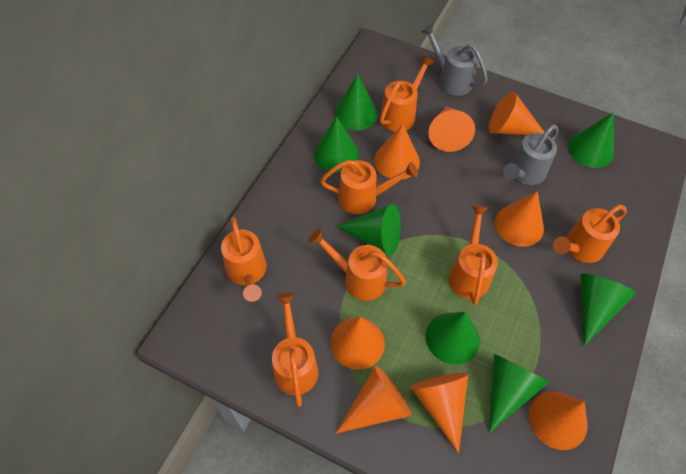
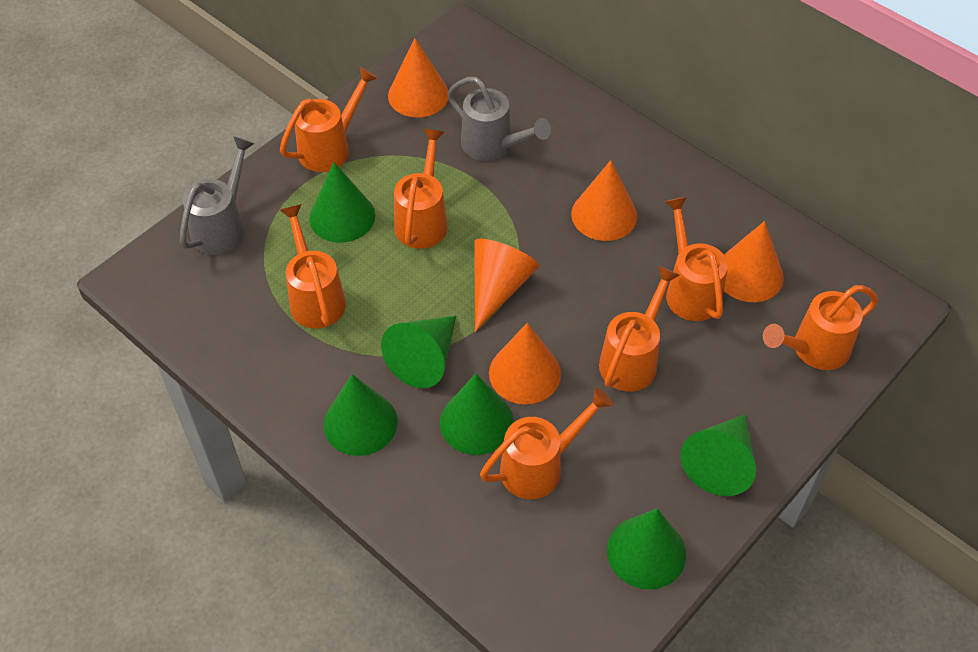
green cone: [314,116,359,173] [334,75,378,131] [336,204,401,255] [426,312,480,364] [489,354,549,433] [568,112,614,168] [580,274,636,346] = 7 -> [309,162,375,243] [323,374,397,456] [381,316,456,388] [440,374,514,455] [607,508,686,589] [680,414,756,496] = 6
orange cone: [330,317,385,370] [336,366,412,433] [374,124,420,180] [411,372,468,453] [428,107,475,152] [489,92,545,135] [495,191,544,247] [529,391,588,450] = 8 -> [388,38,449,118] [474,239,539,332] [489,323,561,405] [571,160,637,241] [724,221,784,302] = 5

